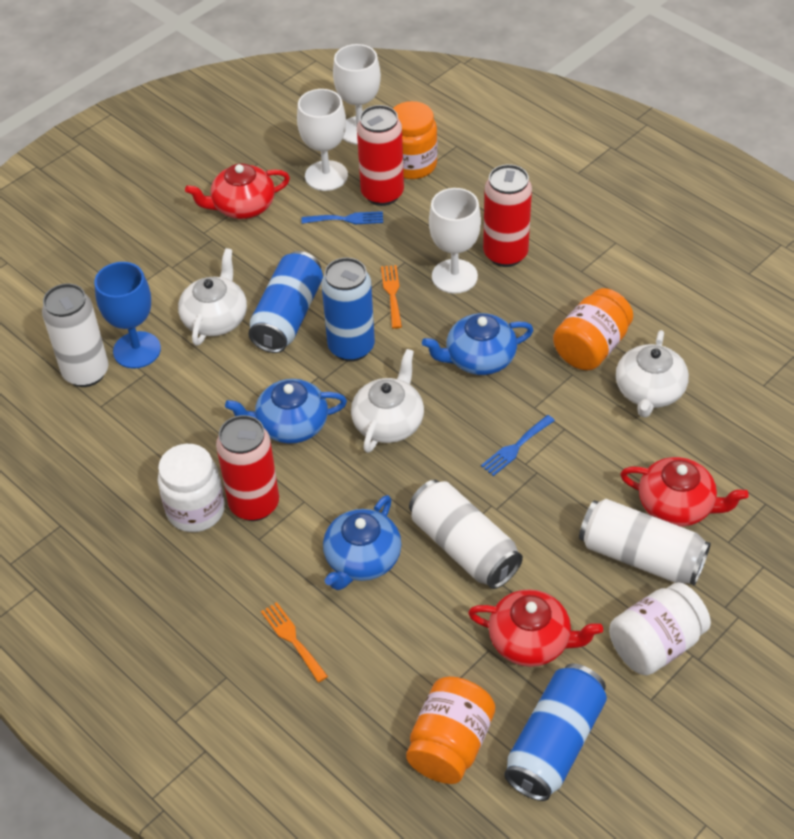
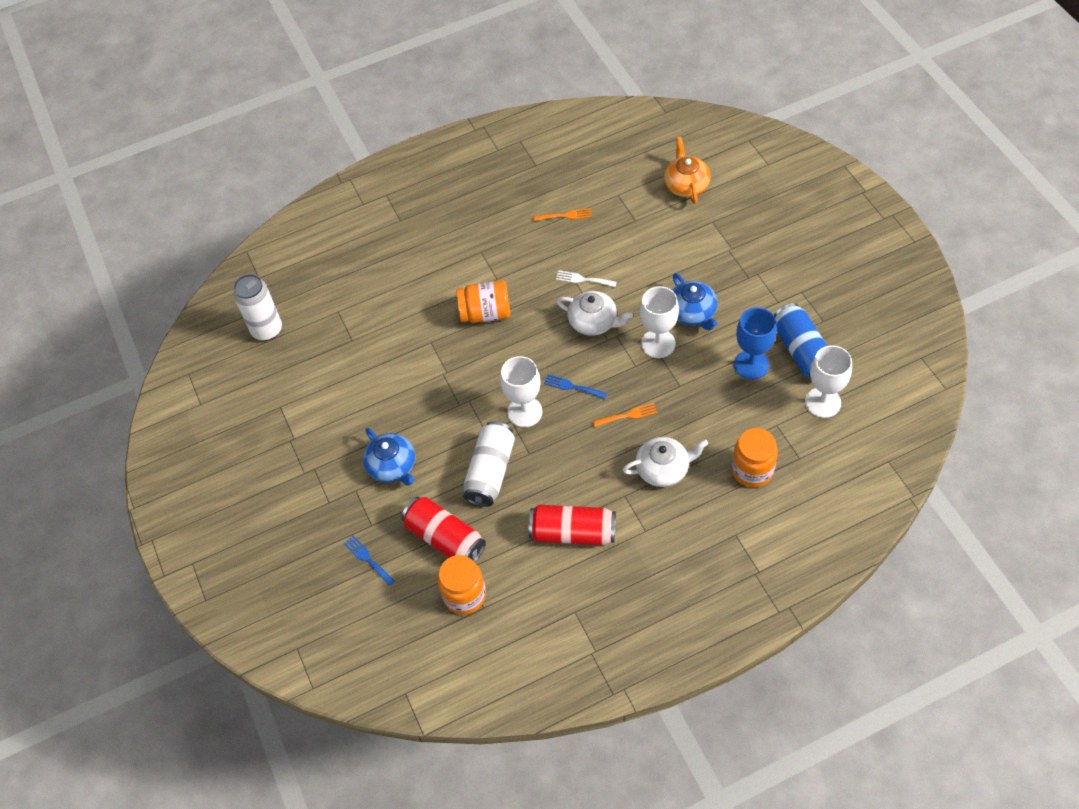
blue can: [248,251,323,353] [322,258,375,362] [504,664,607,801] = 3 -> [774,303,827,379] = 1
blue teapot: [225,379,347,444] [323,495,402,590] [422,313,533,375] = 3 -> [363,428,415,485] [672,273,718,330] = 2
orange teapot: none = 0 -> [664,137,711,204] = 1
red can: [216,415,279,521] [357,105,404,206] [483,164,532,267] = 3 -> [401,497,486,562] [529,505,616,545] = 2
red teapot: [185,163,290,219] [468,589,603,667] [620,457,749,526] = 3 -> none = 0
white can: [42,283,109,387] [409,480,523,589] [579,499,711,585] = 3 -> [233,274,282,341] [463,421,515,507] = 2
white fork: none = 0 -> [556,270,617,287] = 1
white jar: [158,444,225,532] [609,582,711,676] = 2 -> none = 0
white teapot: [178,248,247,346] [351,349,424,453] [616,330,689,418] = 3 -> [557,291,633,336] [623,437,708,487] = 2

